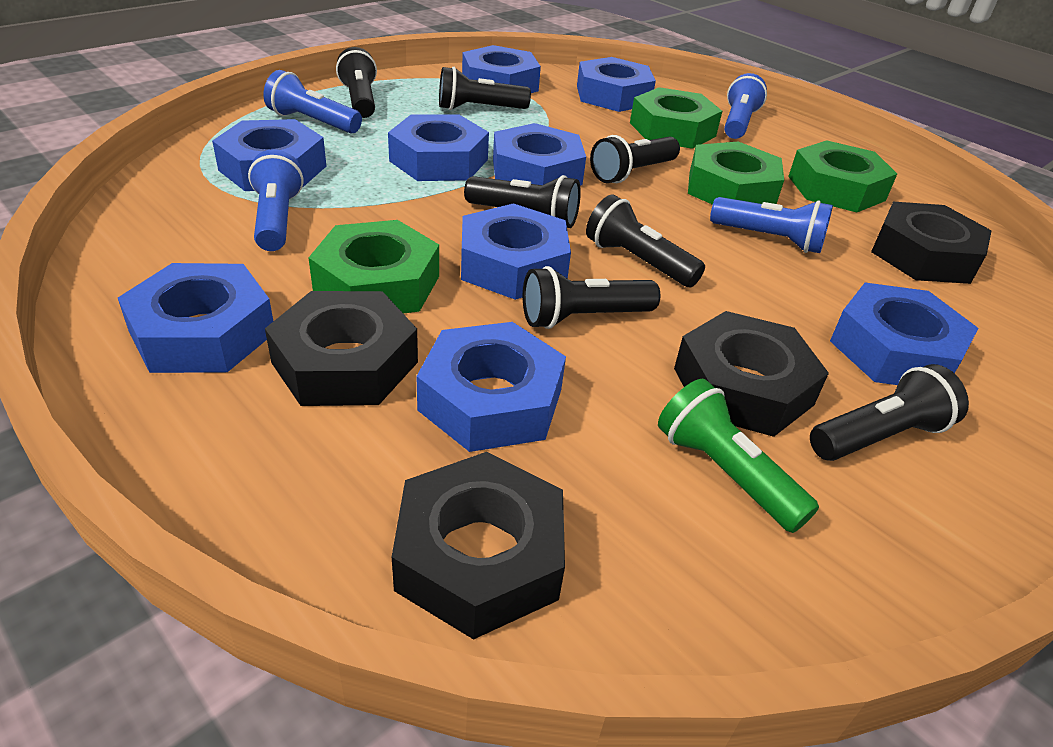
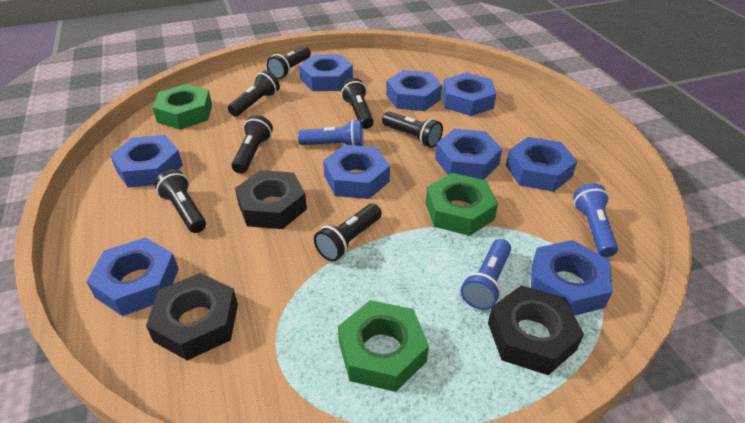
black nut: [265,291,418,406] [392,452,565,640] [674,311,829,437] [871,202,992,284] = 4 -> [146,273,238,360] [235,170,307,229] [488,285,584,375] = 3
blue flashlight: [248,149,303,251] [263,70,362,133] [710,197,833,253] [724,73,767,139] = 4 -> [298,120,363,146] [461,239,511,310] [573,183,618,257] = 3
green flashlight: [658,379,819,533] = 1 -> none = 0
green nut: [309,220,439,314] [630,87,722,149] [688,142,784,205] [788,140,897,213] = 4 -> [152,84,212,130] [338,300,429,392] [426,173,498,236] = 3

